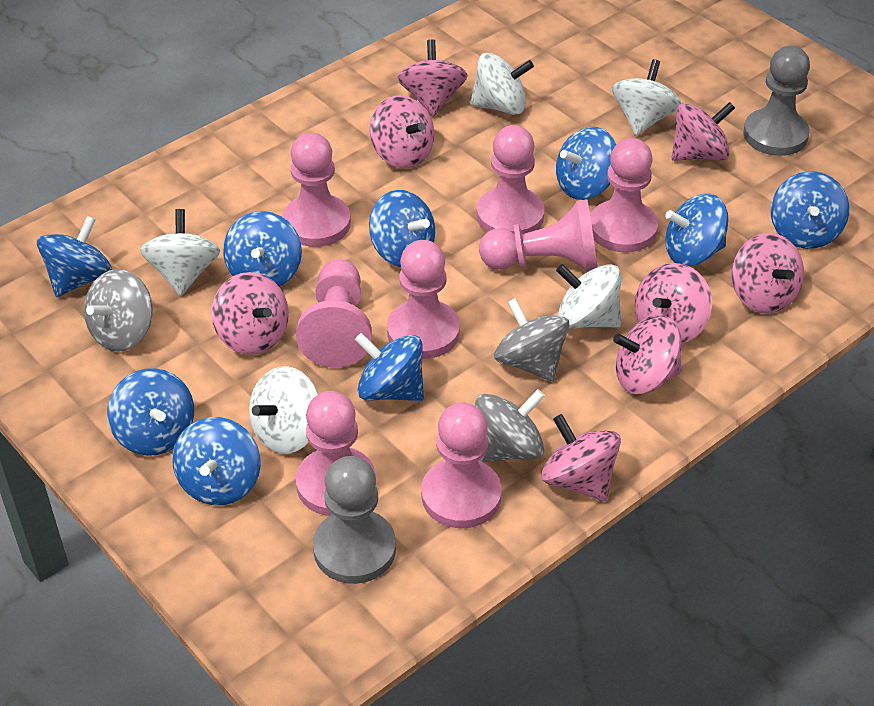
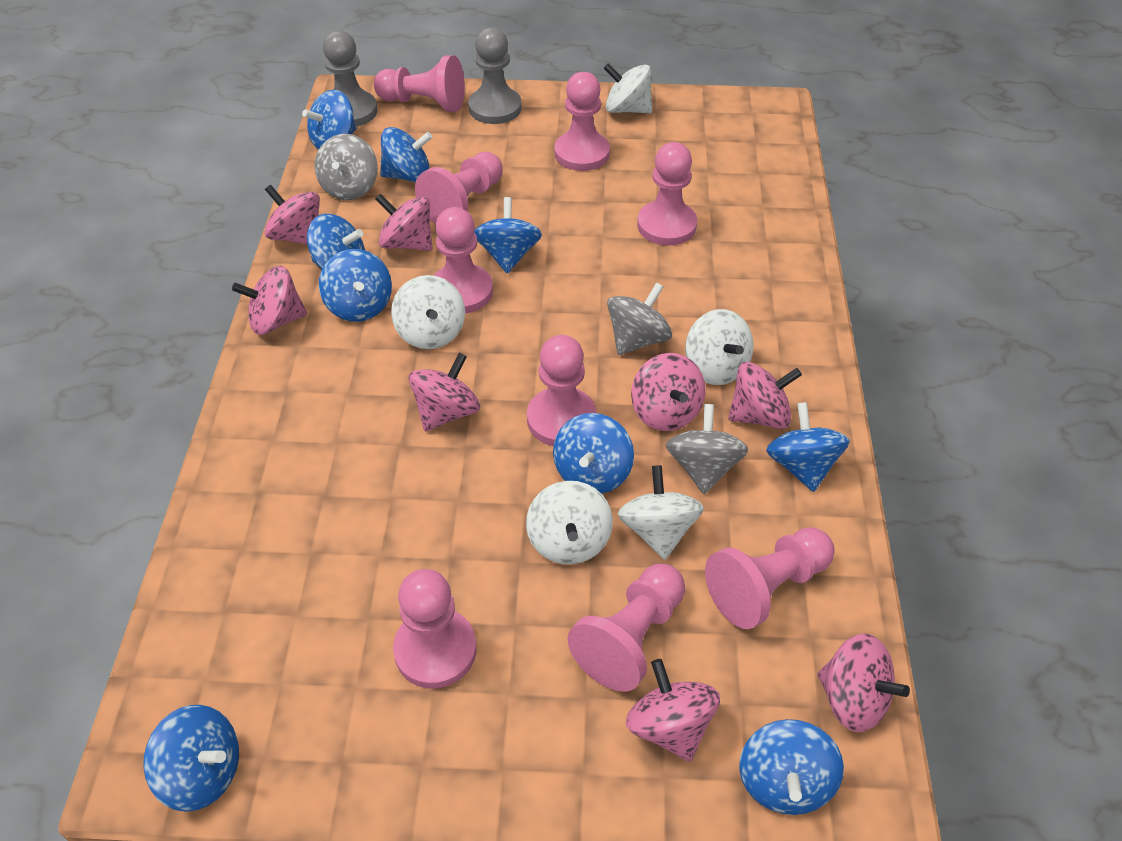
pink pawn: [282,133,351,247] [296,260,372,367] [296,391,376,516] [387,240,460,359] [421,402,502,528] [477,125,545,235] [479,200,597,271] [590,138,658,253] = 8 -> [374,55,465,112] [393,569,477,689] [415,152,503,224] [433,207,493,313] [527,335,597,446] [555,72,610,171] [567,564,685,692] [637,142,697,246] [705,527,835,629] = 9

